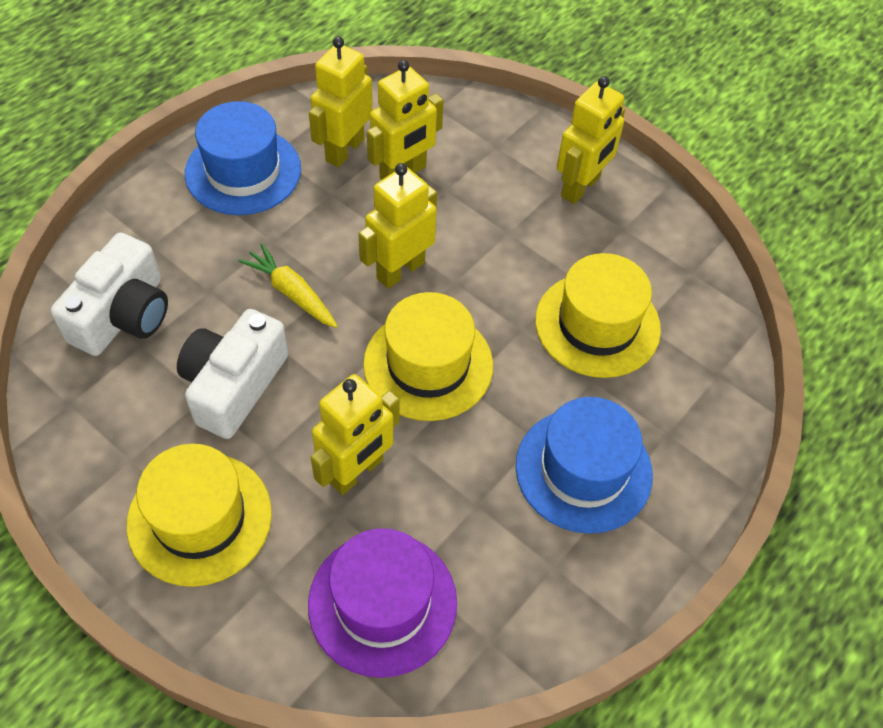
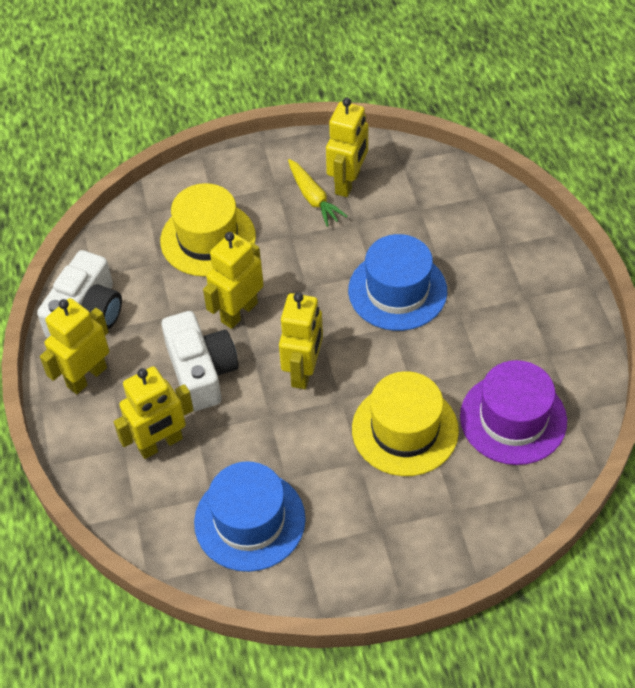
yellow hat: [126,444,272,587] [363,292,493,421] [535,253,661,378] = 3 -> [160,183,256,277] [352,371,459,476] = 2

